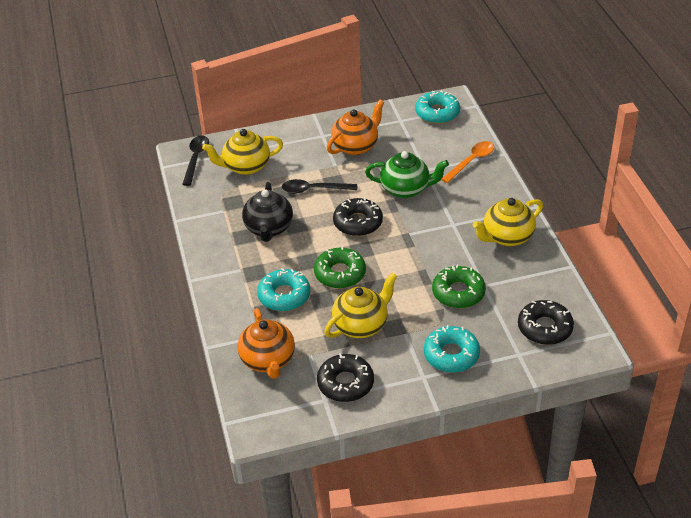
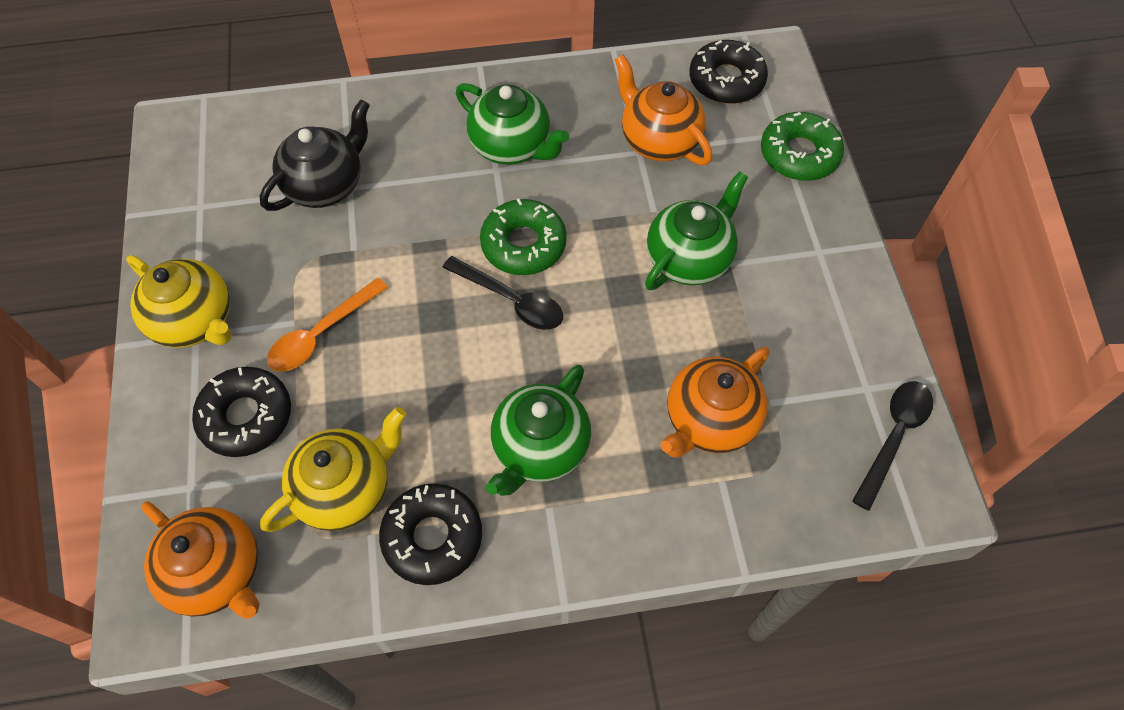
green teapot: [365,151,449,198] = 1 -> [456,83,569,165] [486,364,591,496] [645,171,748,290] = 3
orange teapot: [238,308,295,379] [327,100,385,155] = 2 -> [141,501,260,619] [615,55,712,165] [661,347,769,458] = 3
turquoise donut: [257,268,310,311] [415,90,460,124] [424,325,480,372] = 3 -> none = 0
yellow teapot: [202,129,283,175] [324,273,397,338] [473,198,543,246] = 3 -> [126,255,232,348] [260,407,406,532] = 2

